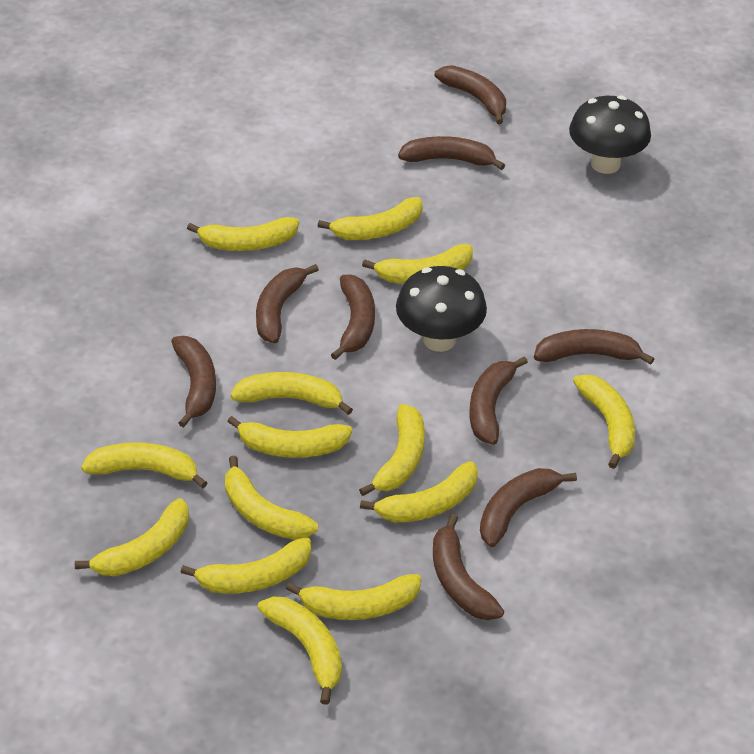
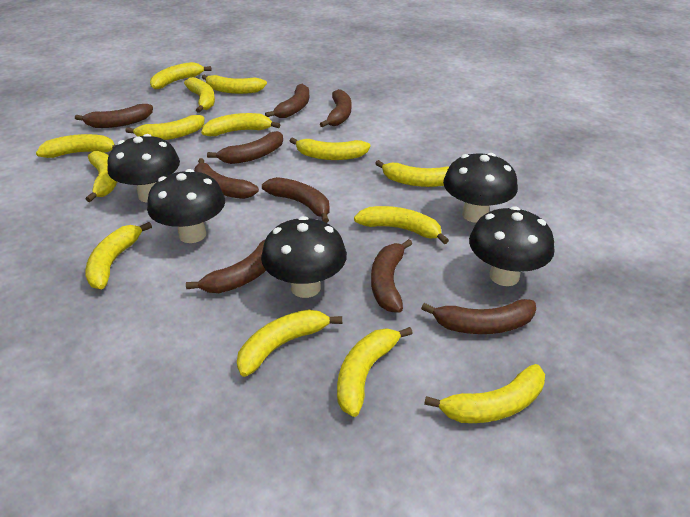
black mushroom: [396,266,487,352] [569,95,651,174] = 2 -> [107,134,180,202] [147,169,225,243] [261,216,347,298] [443,153,518,223] [469,206,555,286] = 5

